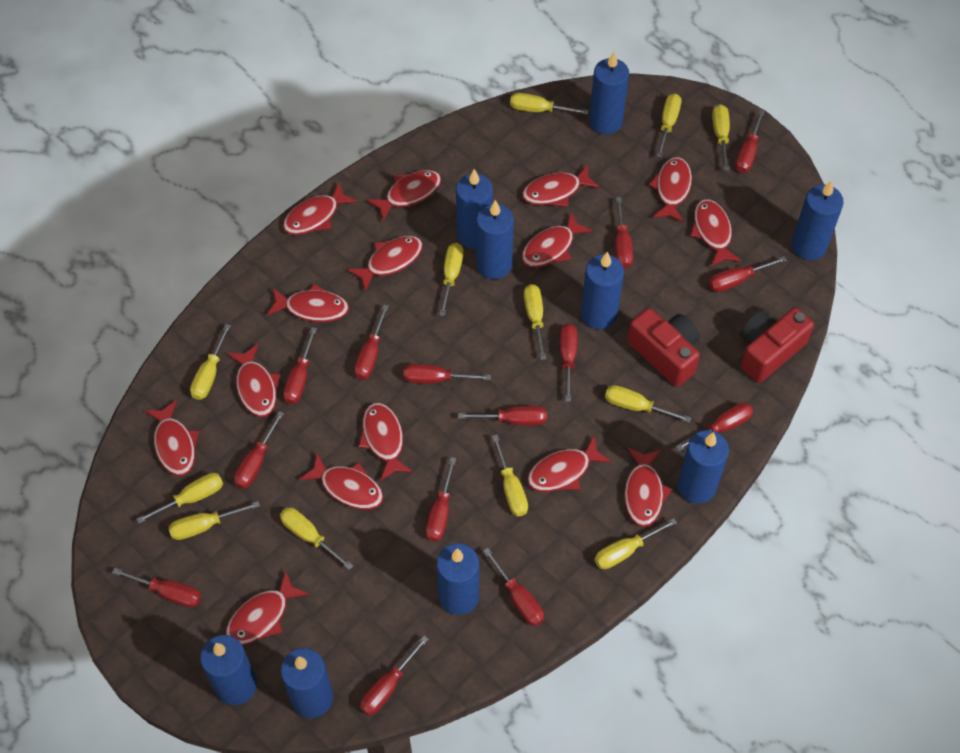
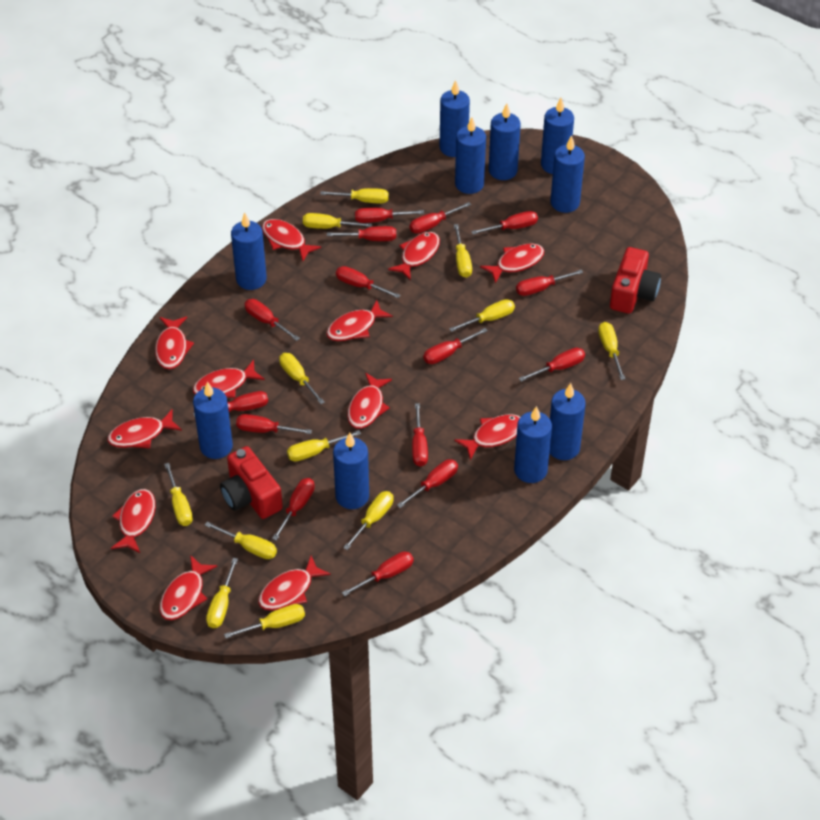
blue candle: [200,635,257,705] [281,648,333,718] [436,543,479,615] [456,169,493,249] [476,200,514,279] [581,251,624,330] [589,52,629,134] [678,430,729,504] [791,180,844,260] = 9 -> [193,382,233,459] [231,213,267,290] [333,432,369,509] [440,80,470,157] [455,117,486,194] [489,103,521,180] [514,406,552,483] [541,98,574,174] [550,135,585,213] [550,383,586,460] = 10
red fish: [144,400,199,476] [226,570,309,645] [227,344,280,417] [266,284,349,322] [283,182,357,235] [299,453,384,510] [347,236,423,292] [358,403,413,481] [367,170,441,221] [522,164,600,207] [522,212,593,268] [527,436,611,492] [624,448,672,527] [648,157,692,222] [690,199,741,267] = 15 -> [107,409,182,448] [111,489,156,553] [155,317,194,369] [160,555,217,620] [193,360,265,398] [258,556,331,610] [262,219,321,261] [326,300,393,341] [347,372,392,429] [388,232,440,281] [454,414,520,460] [480,244,544,284] = 12
red screwdriver: [112,568,201,608] [234,411,284,489] [283,327,317,404] [354,305,389,379] [360,636,429,716] [403,364,491,384] [426,457,456,542] [458,406,547,426] [483,548,544,626] [560,324,578,402] [615,197,633,268] [676,402,753,451] [709,256,787,292] [735,110,765,173] = 14 -> [193,391,268,417] [236,414,312,434] [245,299,300,341] [272,478,315,541] [327,226,396,241] [336,266,401,298] [342,551,414,597] [355,208,424,223] [397,459,458,508] [410,202,471,234] [412,403,428,467] [423,328,488,364] [471,211,538,235] [516,269,583,296] [519,348,585,382] = 15

